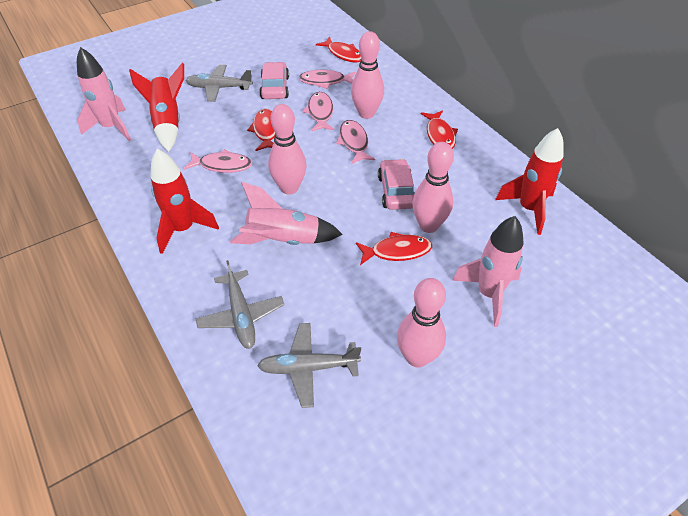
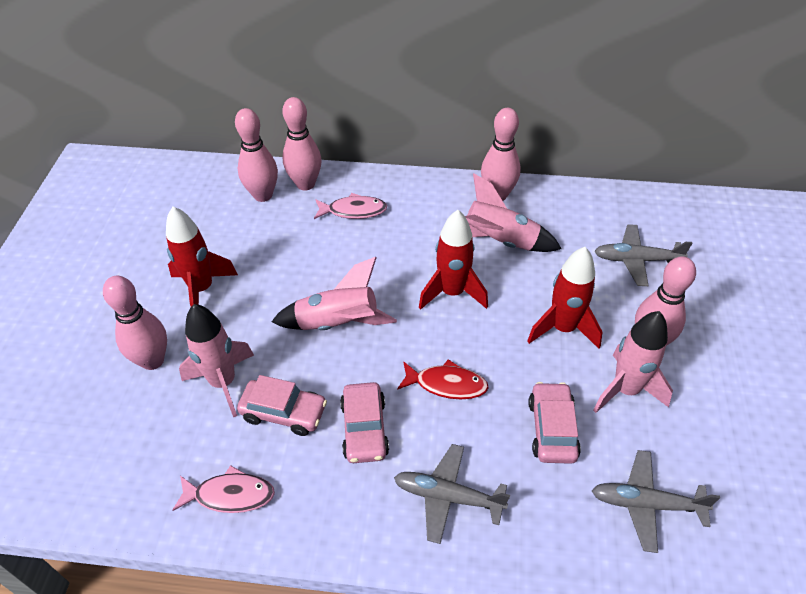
pink bowling pin: [268,104,306,194] [351,31,384,119] [397,278,446,368] [412,142,454,233] = 4 -> [103,276,167,370] [235,108,278,202] [282,97,322,191] [481,108,521,201] [635,256,696,346] = 5
pink car: [259,62,289,99] [378,159,415,210] = 2 -> [237,375,327,436] [340,382,389,463] [528,382,581,464] = 3
pink fish: [184,149,252,173] [299,70,356,89] [302,92,334,131] [336,120,375,164] = 4 -> [172,465,275,513] [314,193,388,219] = 2
pink rocket: [77,47,131,141] [230,182,343,245] [452,216,524,327] = 3 -> [179,304,254,417] [271,257,397,330] [465,174,562,252] [593,311,673,413] = 4
red fish: [247,109,275,151] [316,36,361,62] [356,232,432,265] [421,110,458,149] = 4 -> [397,359,489,399] = 1

